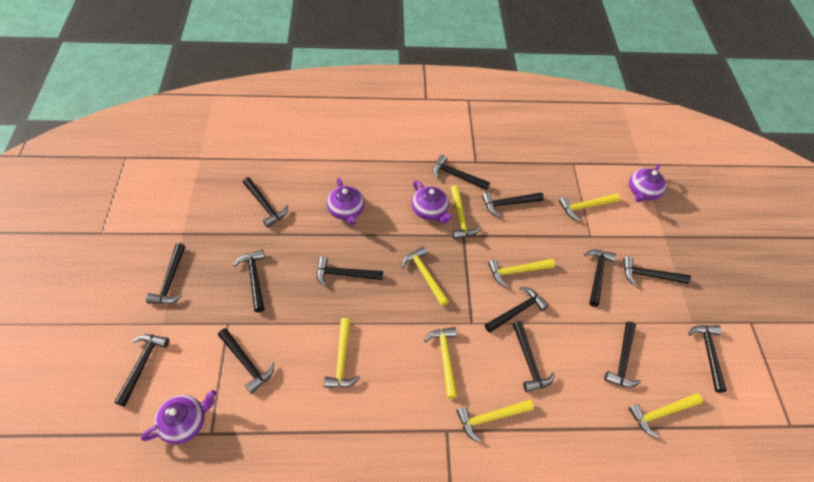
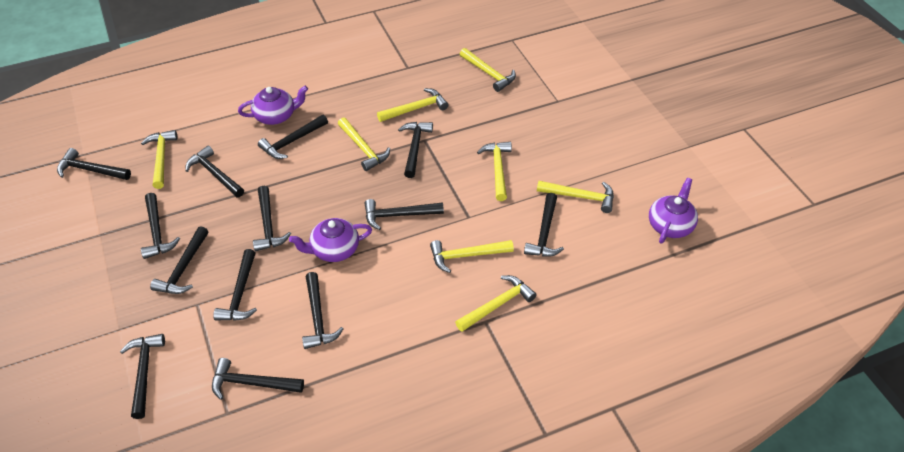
black hammer: [114,334,169,406] [146,243,185,304] [218,328,274,394] [233,249,265,312] [243,177,288,228] [317,257,383,287] [433,155,490,190] [482,192,544,217] [485,287,549,333] [513,321,555,392] [584,250,616,307] [604,322,641,388] [623,256,691,286] [689,325,727,393] = 14 -> [57,148,131,180] [120,334,165,419] [141,193,180,259] [150,226,209,294] [185,146,244,197] [212,358,304,400] [213,249,257,321] [253,186,291,251] [258,115,328,159] [302,272,343,349] [364,199,444,230] [398,122,433,178] [524,193,564,257] = 13
purple teapot: [141,390,216,444] [327,178,365,226] [412,180,452,223] [629,164,666,202] = 4 -> [238,86,308,125] [289,218,372,262] [649,178,698,244] = 3

